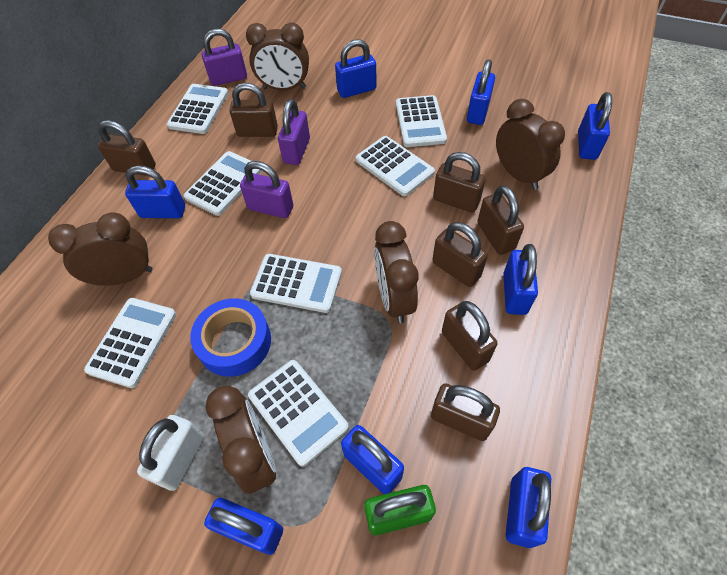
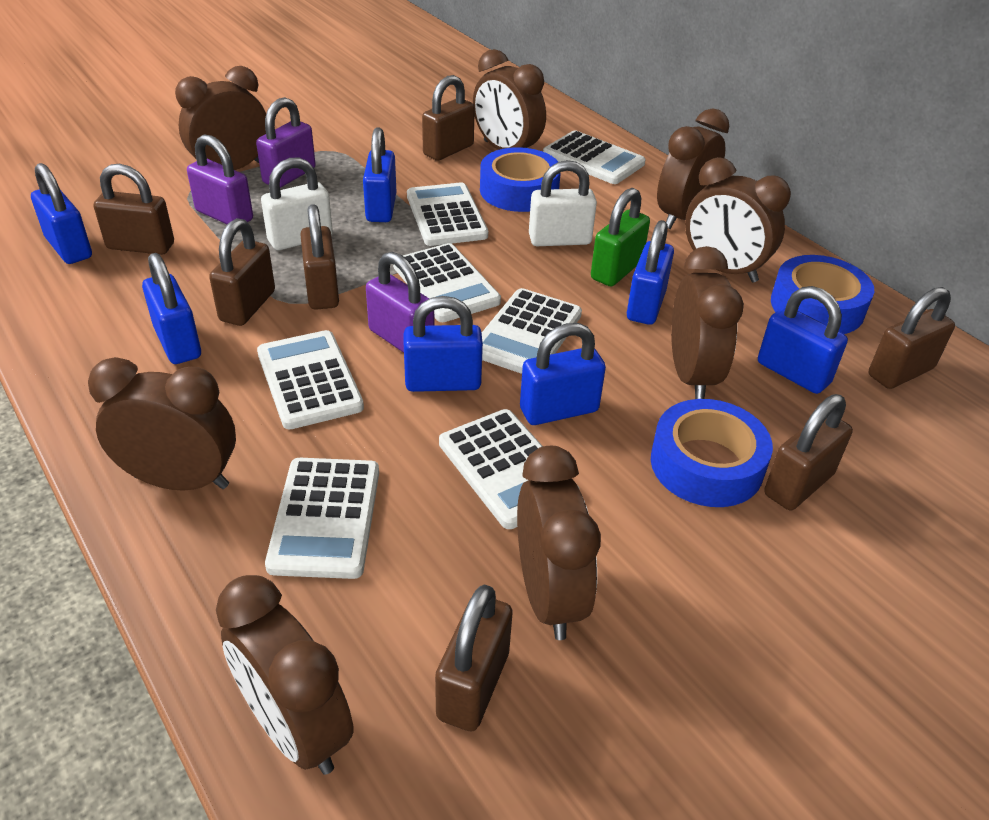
blue padlock: [125,165,185,218] [204,498,283,555] [335,39,376,98] [341,425,404,494] [467,59,495,125] [503,244,538,315] [506,467,551,548] [578,92,612,160] = 8 -> [31,163,92,264] [142,253,201,364] [363,127,396,222] [404,296,483,392] [520,323,606,425] [627,220,674,325] [758,286,848,394] = 7
blue tape: [190,299,271,377] = 1 -> [480,147,561,212] [651,399,773,507] [771,255,874,334] = 3
brown clock: [48,212,153,286] [205,385,276,494] [246,22,309,90] [374,221,418,323] [496,99,565,190] = 5 -> [88,357,236,491] [175,66,266,170] [216,575,354,775] [473,49,546,150] [517,446,601,640] [657,108,729,229] [671,246,744,399] [685,157,791,283] = 8
white padlock: [137,415,204,491] = 1 -> [261,158,333,250] [529,160,597,246] = 2

